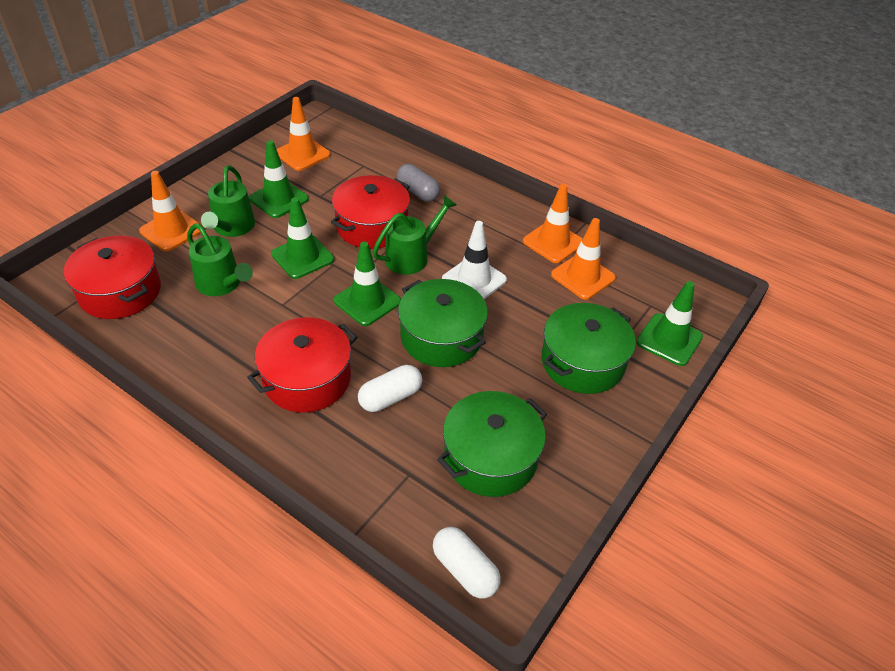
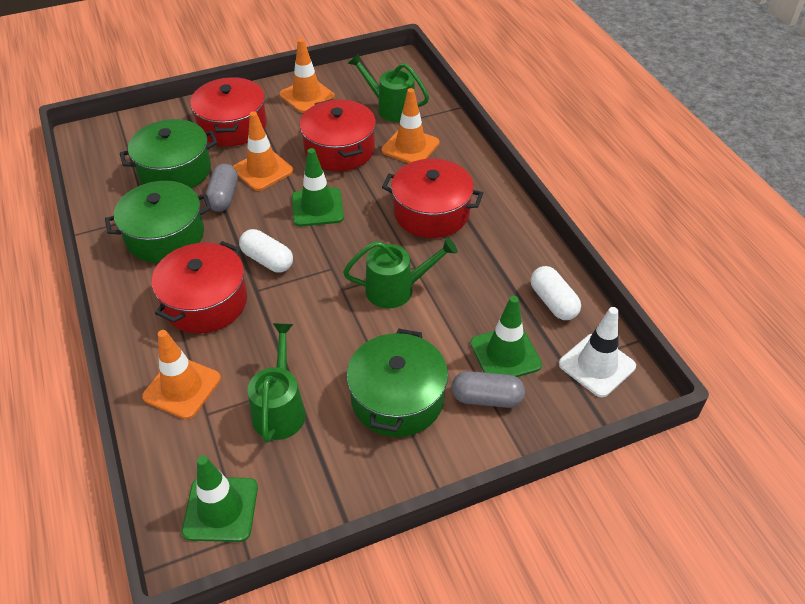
green traffic cone: [249,140,309,218] [271,197,334,279] [334,242,401,326] [636,281,703,366] = 4 -> [182,455,258,542] [292,148,344,226] [470,296,542,377] = 3
grey capsule: [397,164,440,202] = 1 -> [206,164,238,212] [451,371,525,408] = 2
red pot: [64,236,161,319] [247,317,357,412] [331,175,410,249] = 3 -> [152,241,247,333] [190,77,267,146] [300,99,376,171] [382,159,483,238] = 4

